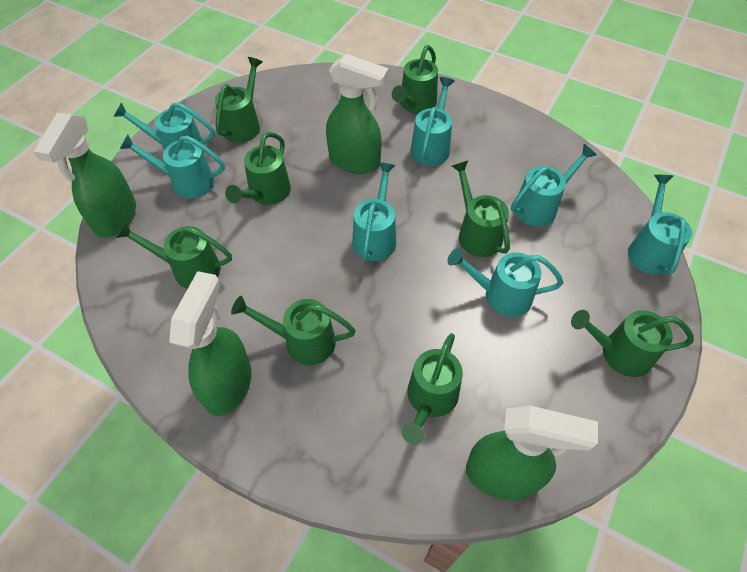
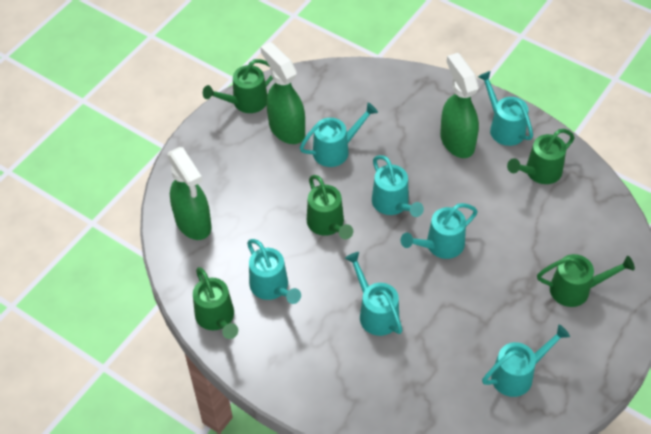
green spray bottle: [33,113,136,238] [169,271,252,416] [326,54,388,174] [466,406,598,501] = 4 -> [168,147,212,240] [261,42,305,144] [440,53,479,158] = 3
green watering can: [116,221,232,289] [215,57,263,143] [225,132,291,205] [231,296,356,365] [392,45,438,114] [402,333,463,445] [452,161,510,257] [571,310,694,377] = 8 -> [193,267,238,339] [203,59,273,113] [307,175,353,239] [507,129,575,184] [537,254,635,307] = 5

